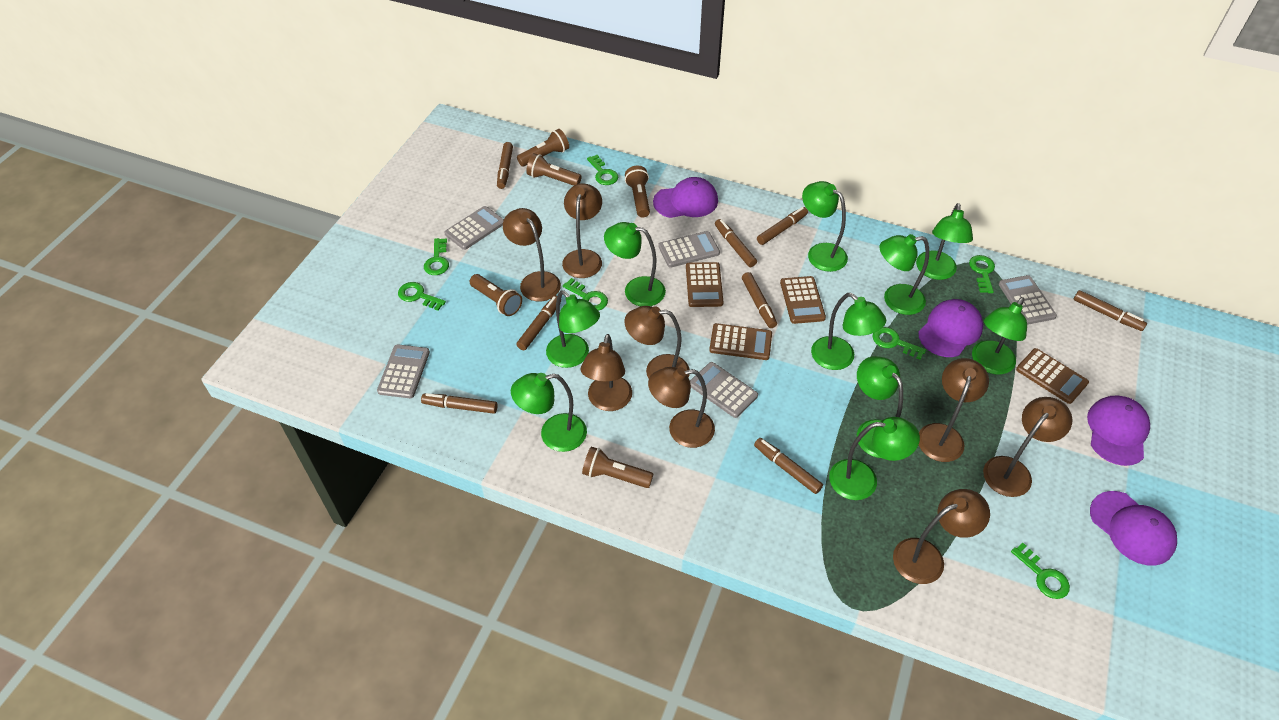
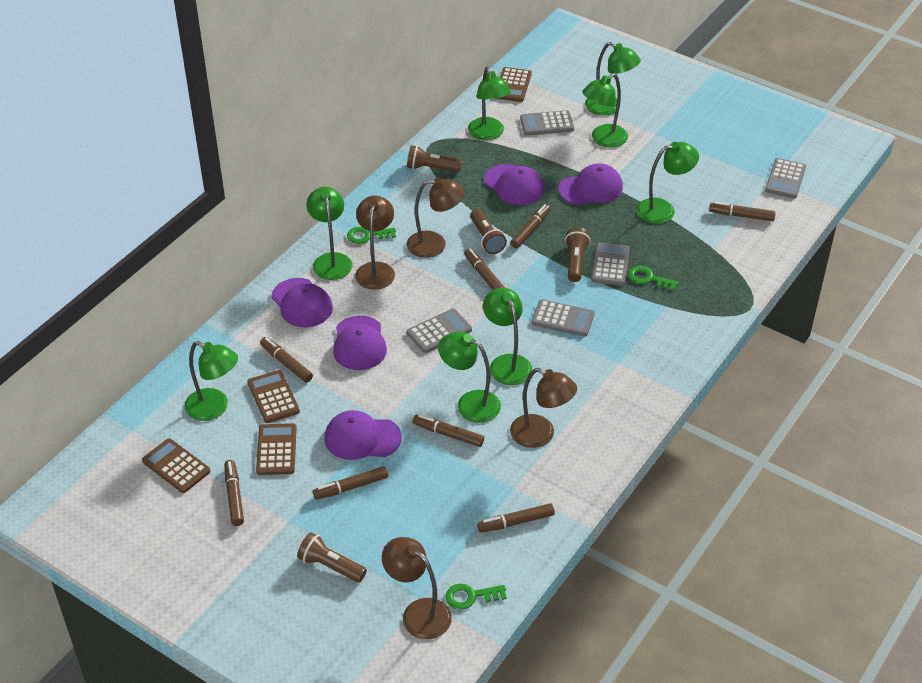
brown flashlight: [470,274,522,316] [517,129,569,166] [526,153,582,186] [582,447,653,488] [625,166,650,218] = 5 -> [297,532,367,582] [407,145,462,172] [470,209,507,254] [565,227,591,282] = 4
brown lamp: [503,208,561,301] [562,183,602,278] [580,334,632,411] [624,306,690,379] [648,367,715,448] [893,489,990,584] [919,358,989,462] [983,397,1072,497] = 8 -> [355,195,395,290] [382,537,452,639] [407,177,465,258] [510,368,577,448] = 4
green key: [398,282,446,311] [424,238,449,275] [563,278,608,311] [587,155,618,185] [872,327,926,360] [969,255,995,293] [1011,543,1070,599] = 7 -> [347,227,396,244] [446,584,507,610] [628,266,678,291] = 3
green lamp: [511,373,587,452] [546,290,600,368] [604,222,666,306] [802,181,848,272] [811,293,886,370] [829,417,920,500] [857,356,903,458] [879,234,929,315] [916,203,973,280] [972,297,1027,374] = 10 -> [184,341,238,421] [306,187,353,280] [438,331,501,423] [468,67,511,140] [483,288,532,385] [582,73,628,147] [585,42,641,116] [636,142,699,224] = 8
purple cap: [653,177,718,218] [918,299,983,357] [1087,396,1150,466] [1090,491,1177,566] = 4 -> [271,278,333,327] [325,410,402,460] [333,316,387,370] [484,164,544,205] [558,163,623,205] = 5

